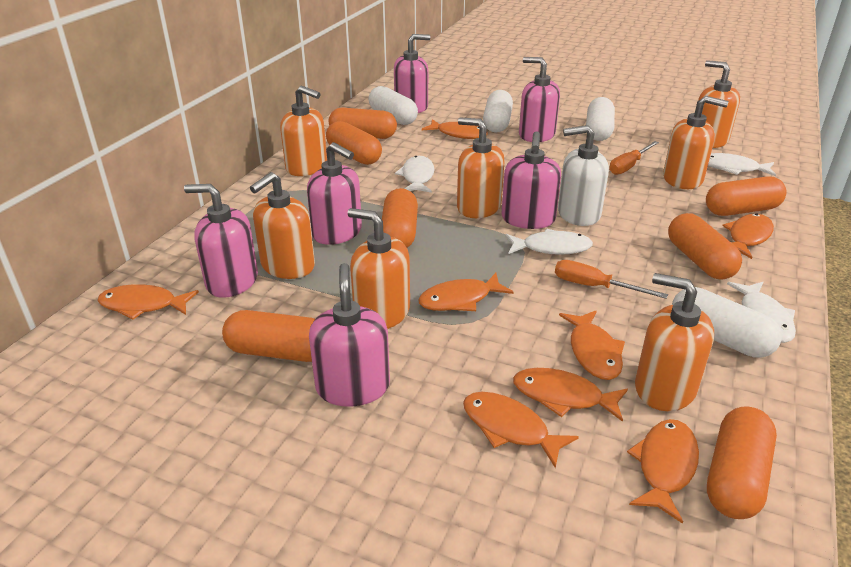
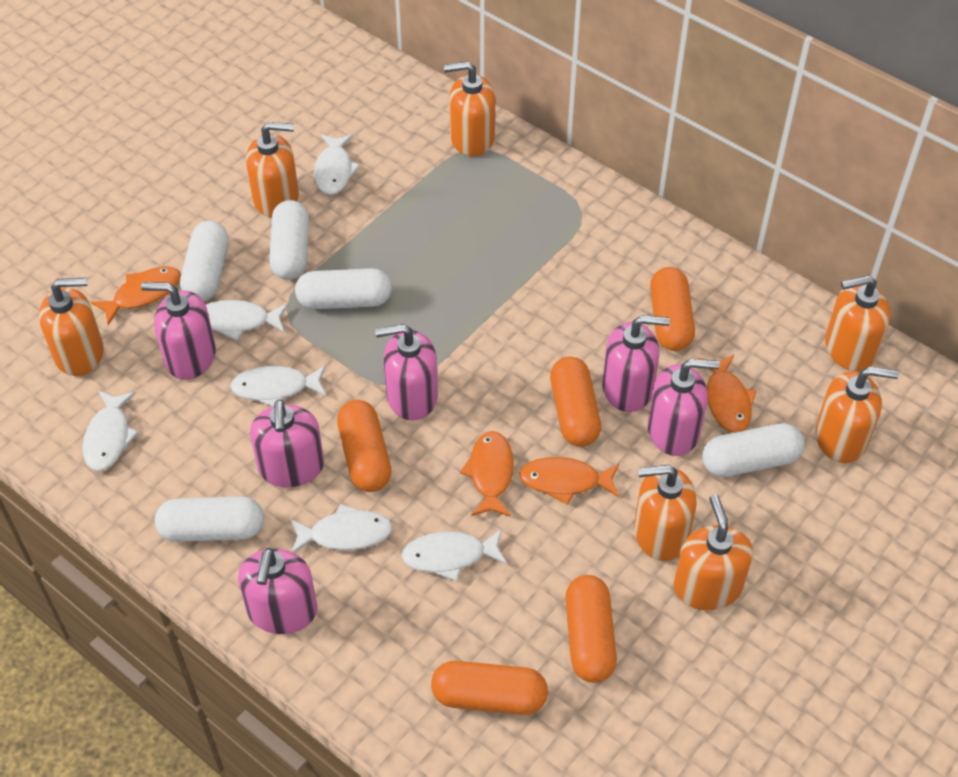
orange capsule: [222,310,315,362] [326,121,382,165] [329,108,397,139] [382,188,418,248] [668,213,742,280] [706,177,786,216] [707,407,777,519] = 7 -> [337,400,391,492] [431,661,548,715] [550,357,601,447] [565,575,617,683] [650,267,695,351] = 5
orange fish: [97,284,199,320] [418,273,514,311] [422,119,488,139] [463,392,579,468] [513,368,628,422] [559,311,625,380] [627,419,699,524] [722,213,774,259] = 8 -> [91,266,181,325] [460,431,514,517] [519,457,619,505] [698,355,757,432] = 4
orange screwdriver: [555,260,668,299] [609,141,659,175] = 2 -> none = 0
white capsule: [368,86,418,125] [483,90,513,133] [586,97,615,141] [672,287,782,358] = 4 -> [155,496,264,542] [180,221,228,301] [269,200,309,280] [295,268,392,309] [702,423,804,477] = 5
white fish: [395,156,434,193] [505,229,593,255] [708,153,776,177] [727,282,796,343] = 4 -> [82,391,139,471] [206,300,288,341] [230,365,326,407] [290,504,393,553] [314,134,361,195] [401,529,507,581] = 6
white soap dispenser: [558,125,609,226] = 1 -> none = 0

